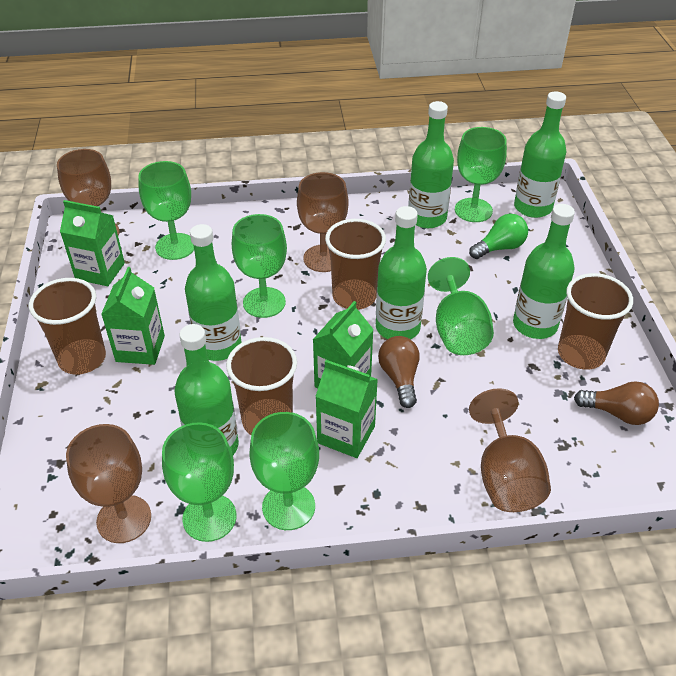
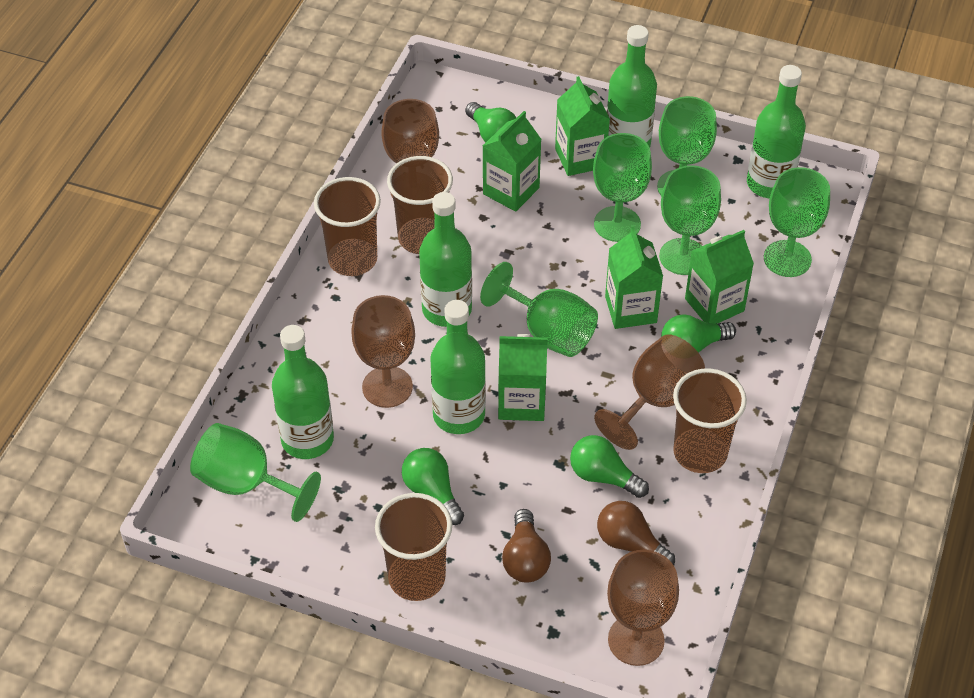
green bottle: [174,324,239,455] [185,224,242,361] [376,206,427,339] [408,101,454,228] [513,204,575,339] [514,91,567,218] = 6 -> [272,325,334,459] [419,192,472,327] [430,300,486,434] [607,25,657,148] [747,65,806,199] = 5
green carton: [60,200,125,286] [101,267,165,365] [313,301,374,389] [315,360,378,458] = 4 -> [483,111,542,212] [498,334,548,421] [555,76,610,176] [605,227,663,329] [685,230,754,324] = 5
green light bulb: [469,214,528,259] = 1 -> [402,448,464,525] [465,102,516,142] [570,435,649,498] [661,314,736,353] = 4

